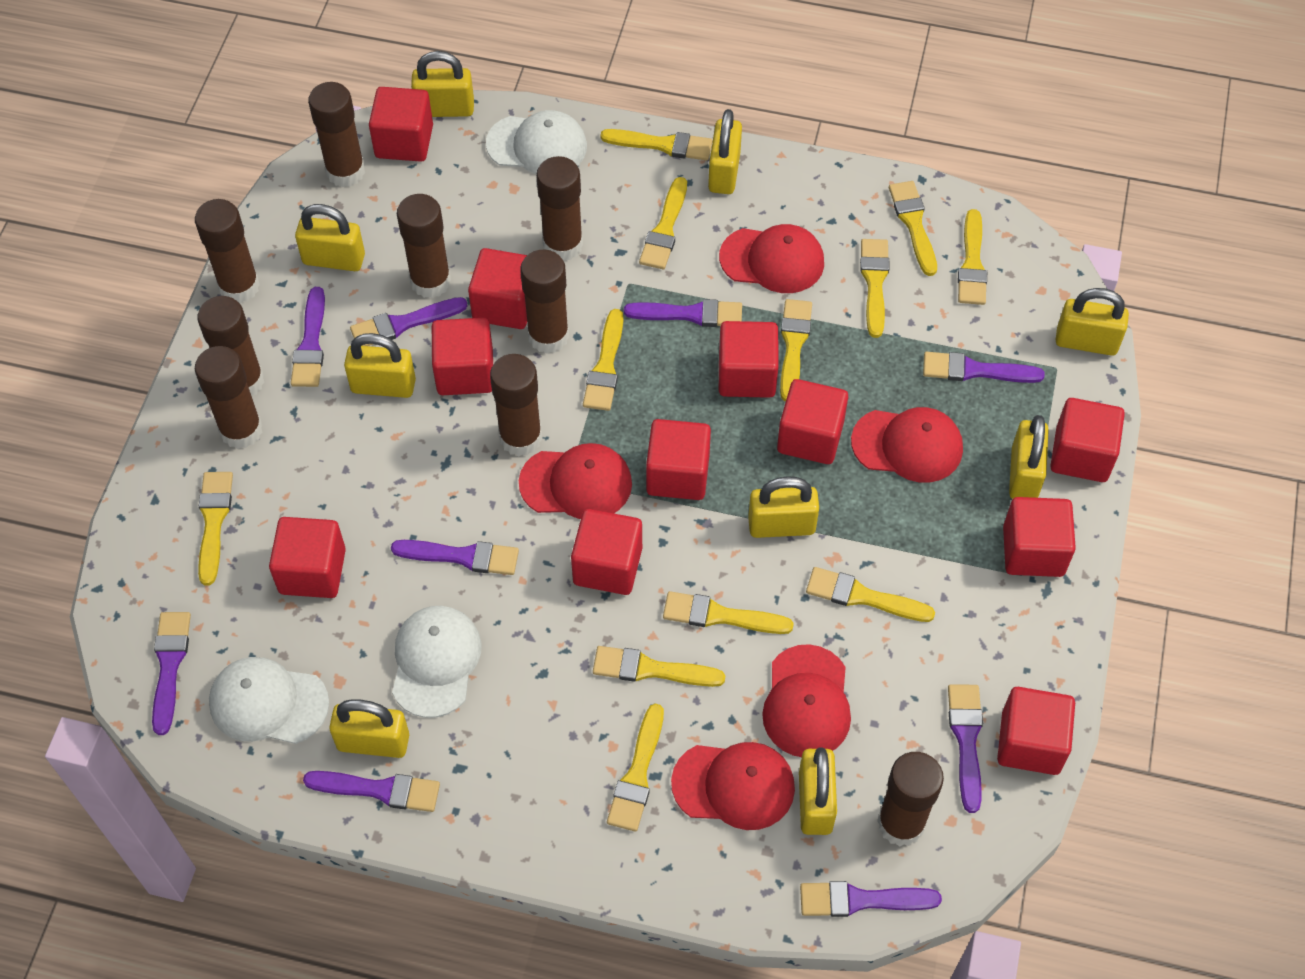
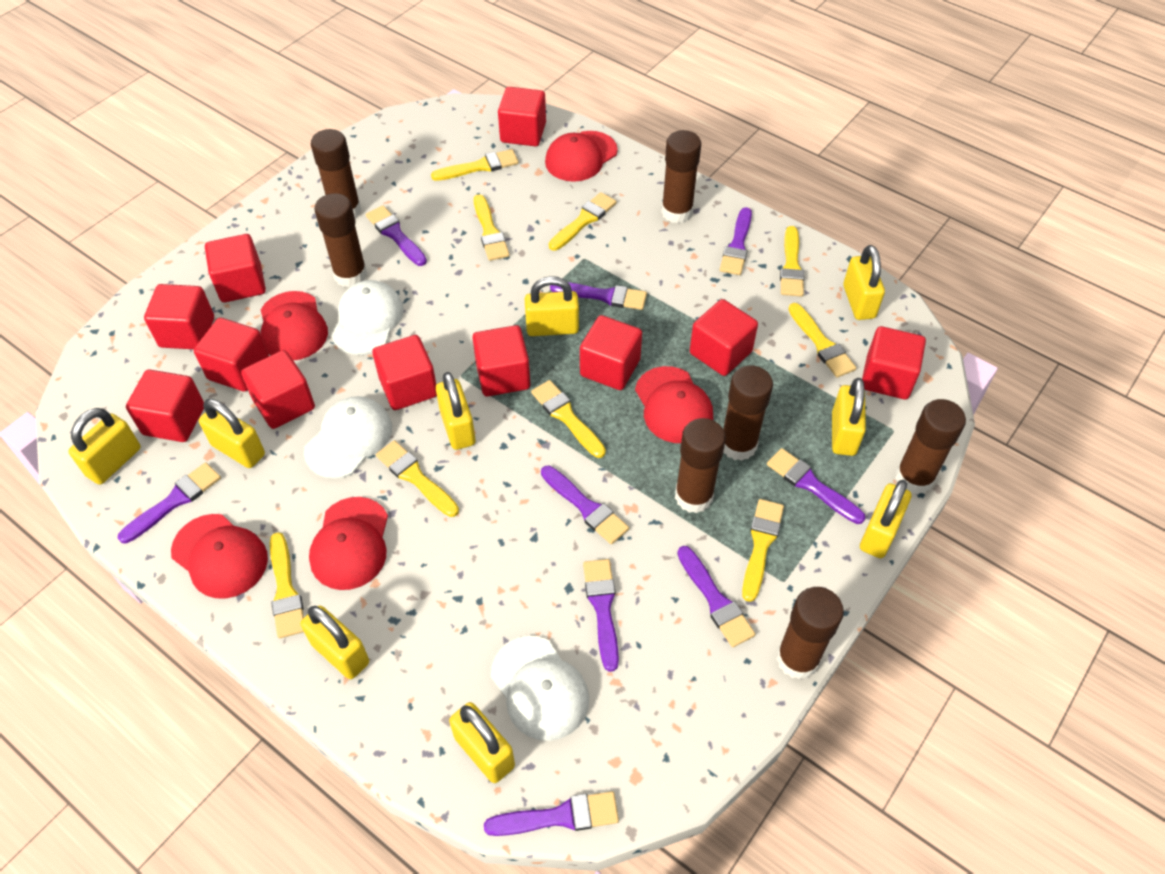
brown glue stick: [195,199,260,303] [195,346,263,449] [198,296,264,396] [308,82,365,187] [397,194,451,298] [490,354,542,457] [520,249,569,354] [536,156,583,261] [877,752,944,847] = 9 -> [311,129,361,218] [314,193,367,288] [661,130,701,223] [675,418,726,513] [723,365,773,461] [776,587,844,680] [895,399,966,494] = 7
yellow brush: [198,472,233,586] [583,309,623,411] [593,646,725,687] [600,129,712,161] [607,704,664,832] [639,177,687,269] [663,591,794,634] [780,299,812,402] [806,567,935,622] [860,239,890,338] [889,181,937,276] [958,209,987,305] = 12 -> [270,532,304,638] [376,440,459,517] [431,149,519,181] [474,194,510,261] [531,380,606,458] [549,192,616,251] [742,499,784,602] [780,226,804,297] [788,303,856,378] = 9

